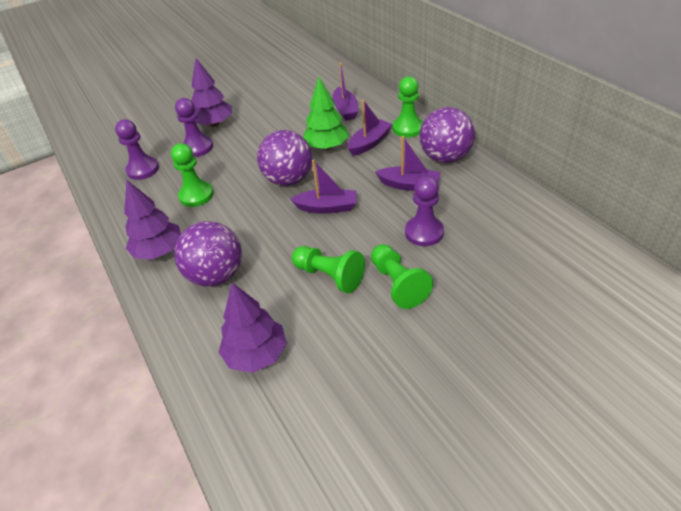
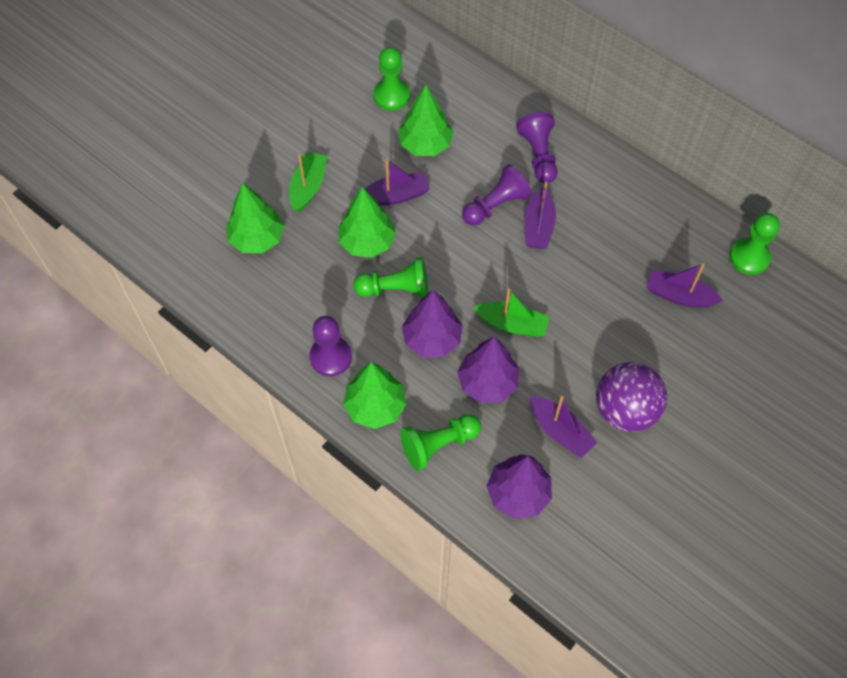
green boat: none = 0 -> [289,151,327,212] [473,288,550,337] = 2
green tree: [303,77,349,150] = 1 -> [226,184,284,253] [339,187,396,258] [343,362,406,429] [398,85,453,156] = 4
purple ball: [175,221,242,287] [257,130,312,186] [420,107,475,163] = 3 -> [596,362,667,432] = 1

